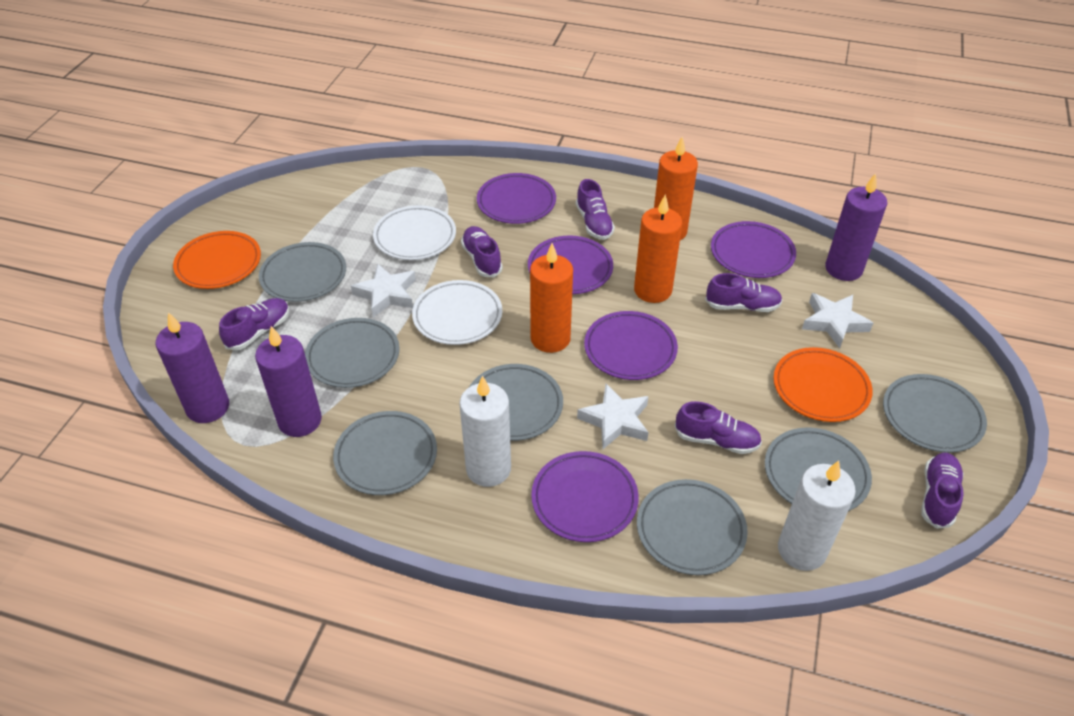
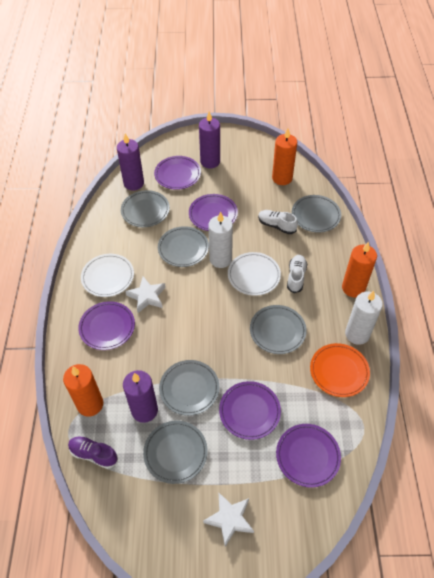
grey plate: [259,242,346,302] [305,318,400,388] [333,411,437,495] [469,364,563,441] [637,479,748,575] [765,427,872,511] [883,374,987,453] = 7 -> [121,190,170,227] [143,421,208,484] [158,226,209,267] [159,360,219,416] [250,305,307,354] [292,195,341,233] = 6
orange plate: [173,231,261,289] [773,347,873,422] = 2 -> [310,343,370,397] = 1
purple shoe: [219,298,290,350] [461,226,503,277] [576,179,615,240] [675,401,762,454] [705,273,782,312] [921,452,964,529] = 6 -> [68,436,118,469] = 1
white shoe: none = 0 -> [258,210,298,234] [287,255,307,293] = 2
white star: [351,263,416,317] [577,384,648,449] [802,293,873,348] = 3 -> [125,276,166,313] [203,493,254,547] = 2

